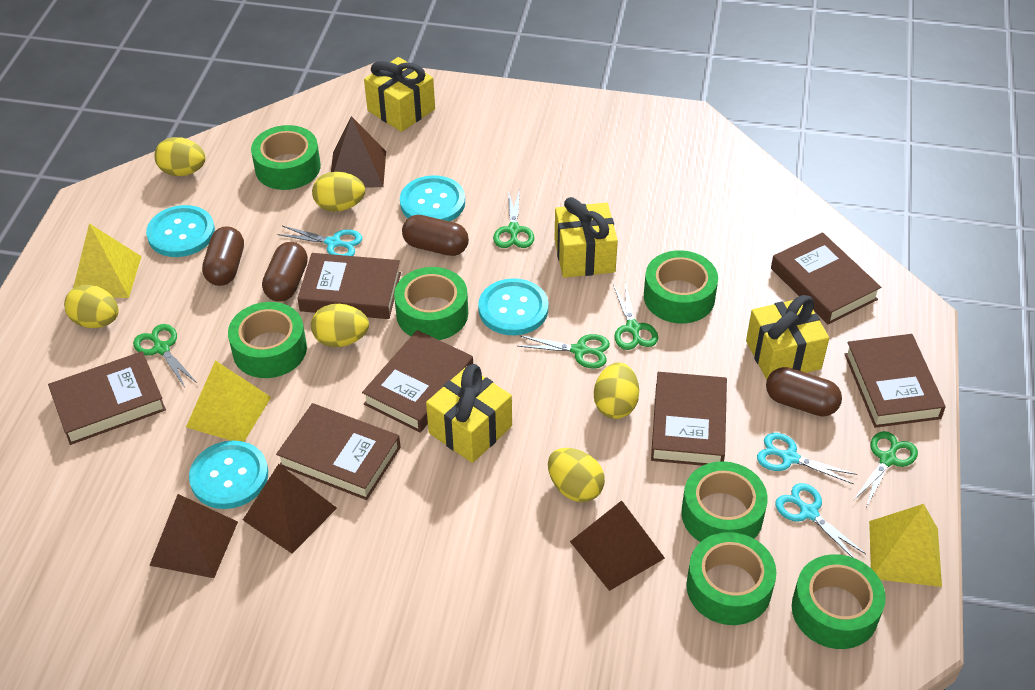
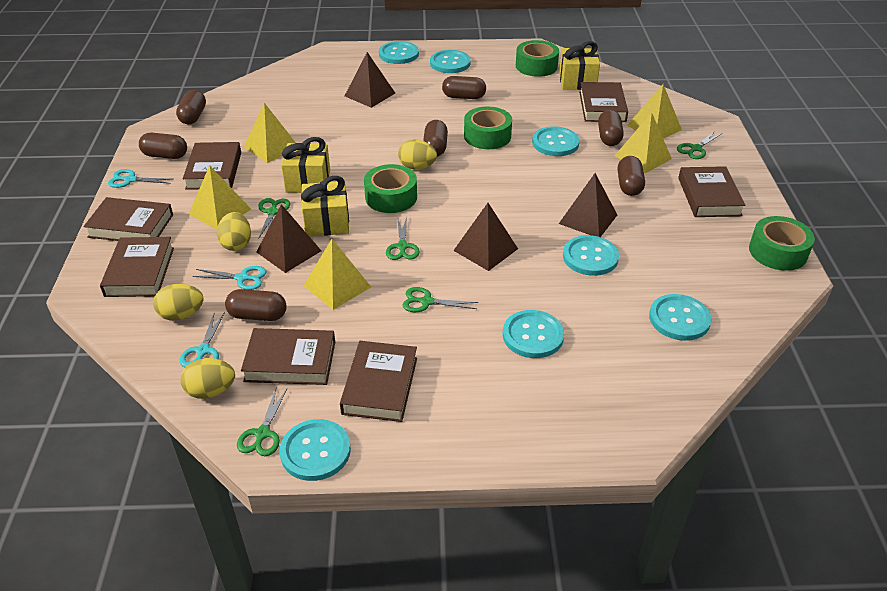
brown capsule: [202,227,244,286] [262,242,308,302] [402,215,469,256] [766,367,842,416] = 4 -> [139,133,187,159] [176,90,206,124] [225,289,287,321] [423,120,448,157] [442,76,486,99] [598,110,624,146] [618,156,645,196] = 7
green tape: [228,302,307,378] [251,125,321,190] [394,267,468,340] [644,250,718,323] [681,461,768,542] [686,532,777,625] [792,554,886,649] = 7 -> [364,164,417,213] [464,107,512,149] [516,40,559,77] [749,216,815,271] = 4
turquoise button: [146,205,215,257] [189,441,268,509] [400,175,465,221] [478,278,548,335] = 4 -> [279,419,351,481] [379,41,419,64] [430,50,471,73] [503,310,564,358] [532,126,580,156] [563,235,619,276] [649,294,712,341] = 7
yellow egg: [64,285,119,328] [154,137,206,176] [311,304,369,347] [312,172,365,212] [548,448,605,502] [594,362,639,419] = 6 -> [153,284,204,321] [180,358,235,399] [217,212,251,251] [398,140,437,170] = 4
yellow gift: [364,57,435,132] [426,364,512,463] [555,197,618,278] [746,295,829,380] = 4 -> [281,137,330,193] [301,176,349,237] [559,41,600,90] = 3
yellow pyramid: [73,223,142,298] [186,360,271,442] [869,504,942,587] = 3 -> [189,165,251,230] [244,103,296,163] [303,239,371,310] [615,112,672,173] [627,84,682,139] = 5

